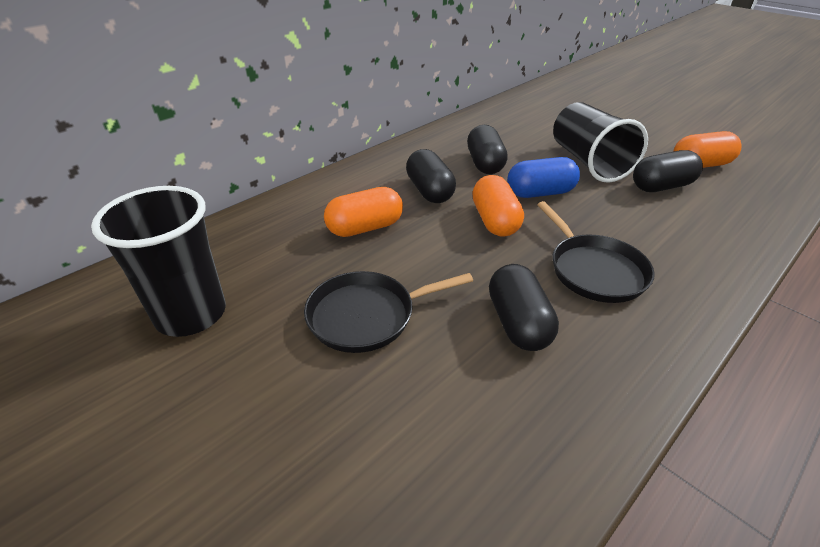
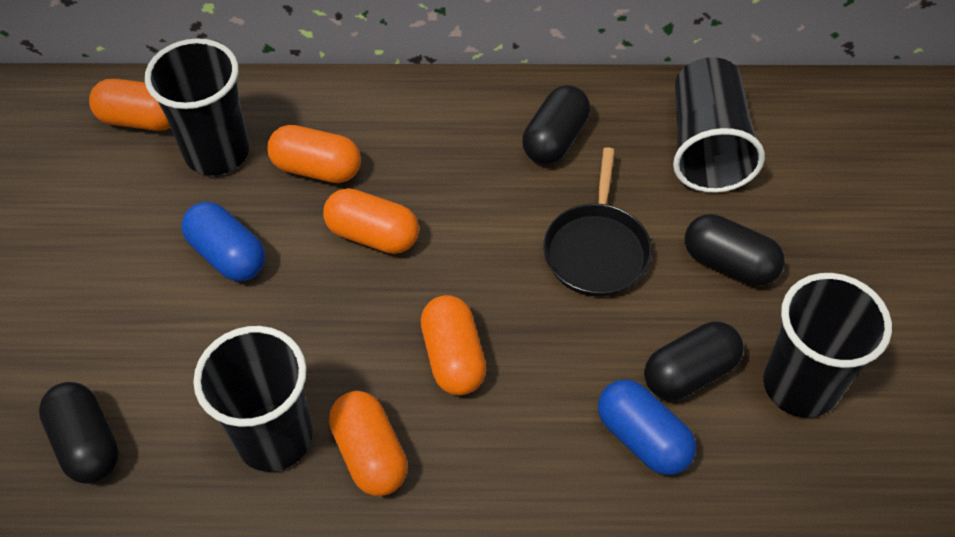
black cup: [91,186,226,337] [553,102,648,183] = 2 -> [145,38,249,175] [193,326,313,472] [673,57,765,193] [763,273,892,418] = 4
black pan: [304,271,473,353] [537,201,655,303] = 2 -> [543,147,652,297] = 1
blue capsule: [507,157,580,198] = 1 -> [181,202,265,282] [598,379,696,475] = 2
orange capsule: [324,187,403,237] [472,175,524,237] [673,131,742,168] = 3 -> [89,79,170,131] [267,125,361,183] [323,188,419,254] [329,391,408,496] [421,295,486,395] = 5

